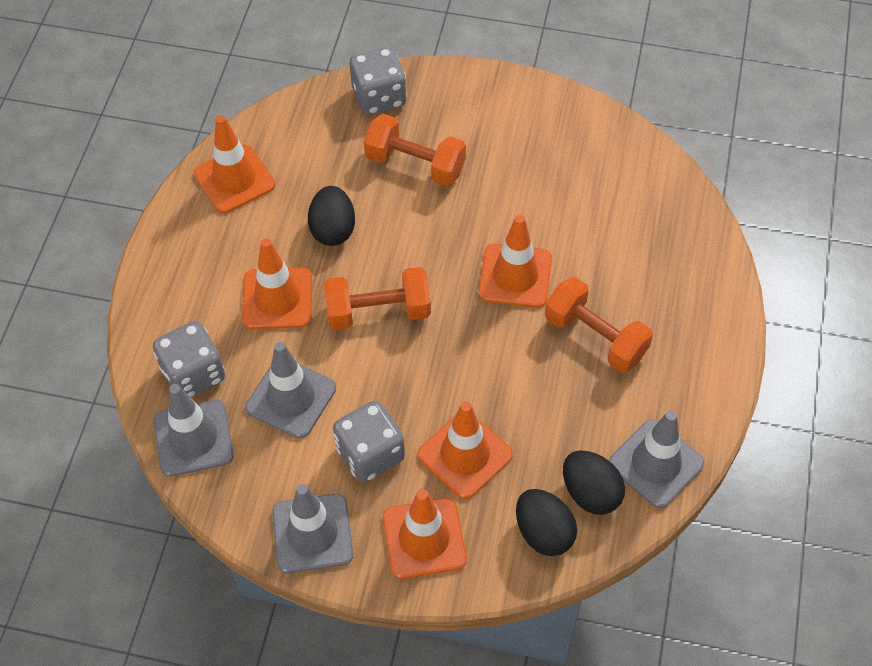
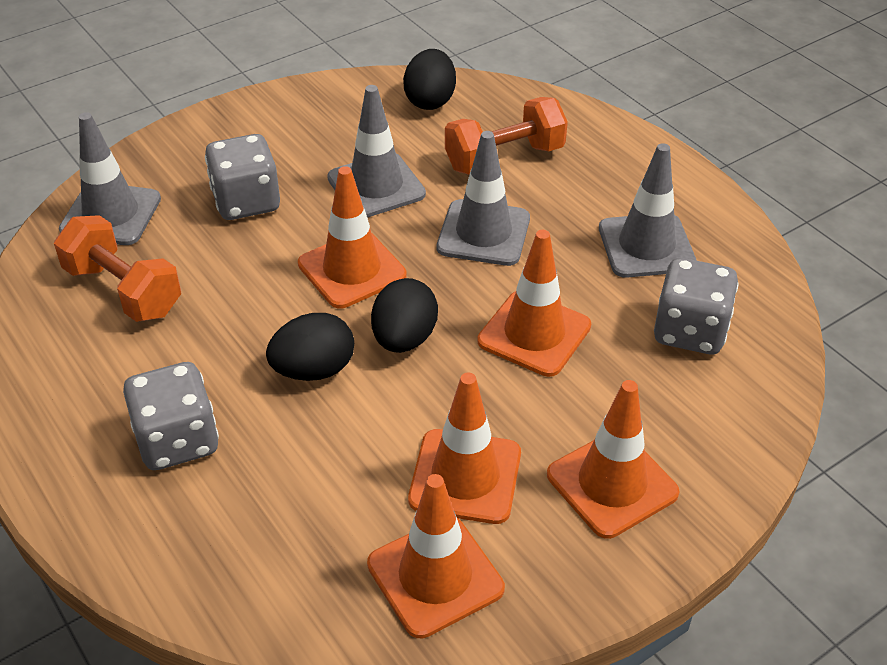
orange dumbbell: [324,267,431,330] [364,114,466,186] [545,277,653,373] = 3 -> [54,215,181,322] [445,97,568,175] = 2

